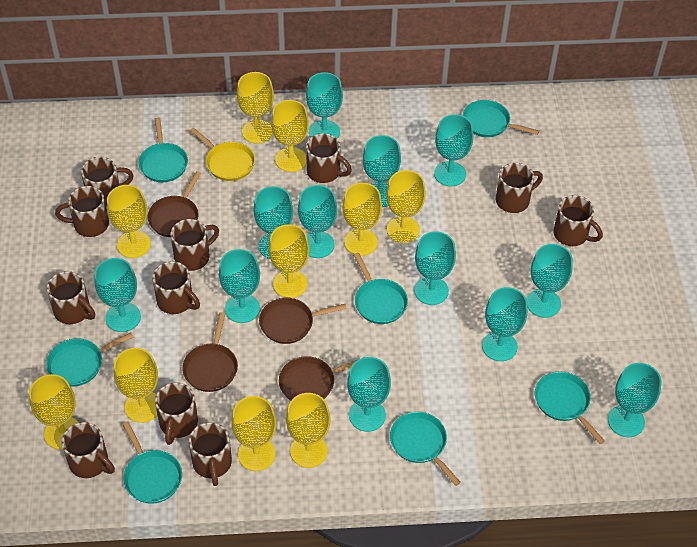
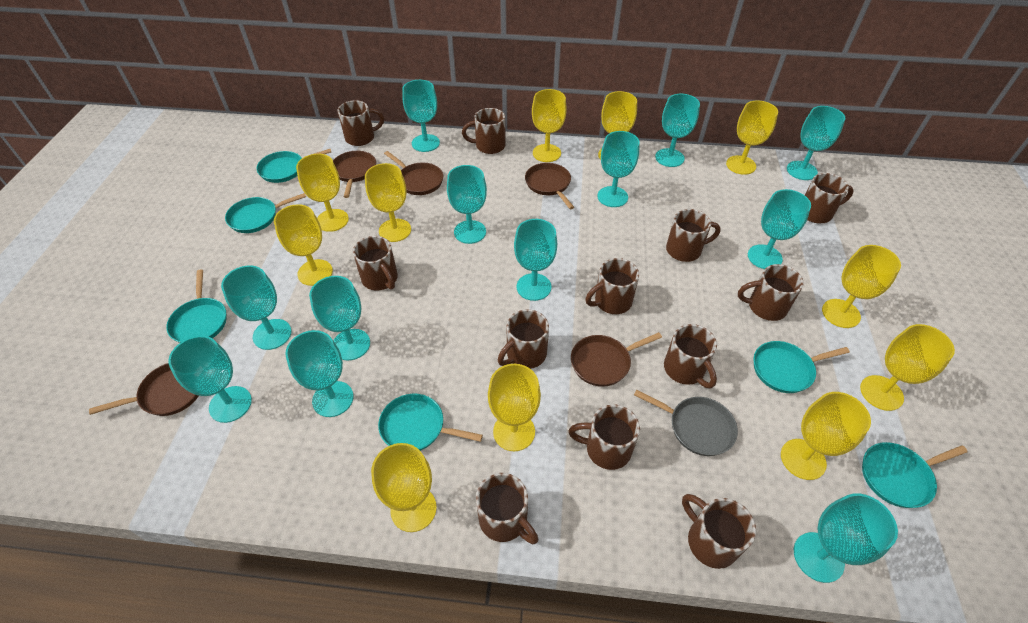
brown mug: [47,271,95,324] [55,186,109,237] [62,422,115,478] [81,157,134,207] [152,261,200,314] [155,382,198,445] [171,219,219,271] [189,422,232,486] [306,133,352,183] [496,163,543,213] [553,195,603,246] = 11 -> [338,100,384,146] [353,236,398,291] [462,108,506,154] [476,473,538,544] [498,309,549,369] [568,404,640,470] [585,258,639,314] [664,324,717,388] [666,209,721,262] [682,494,756,569] [738,264,804,321] [805,173,854,223] = 12
brown pan: [148,171,201,237] [182,312,238,392] [259,298,347,344] [279,356,364,401] = 4 -> [89,363,198,416] [333,151,376,198] [384,151,443,195] [525,163,574,209] [571,332,662,387] = 5
grey pan: none = 0 -> [634,389,738,456] = 1
turquoise pan: [46,333,133,387] [122,421,182,504] [139,117,188,182] [354,253,408,324] [390,412,461,486] [463,100,539,137] [535,371,605,444] = 7 -> [166,270,227,343] [225,193,306,233] [256,149,331,183] [378,394,483,451] [753,341,850,393] [862,442,968,508] = 6
yellow goblet: [29,374,79,450] [107,185,151,258] [114,348,158,423] [232,396,276,471] [237,72,274,143] [269,224,309,298] [271,100,309,172] [286,393,330,468] [343,183,382,256] [386,170,426,243] = 10 -> [274,204,333,286] [296,154,349,232] [365,163,411,242] [371,443,437,532] [488,364,541,451] [532,89,567,162] [598,91,637,160] [726,100,778,175] [781,392,871,480] [822,245,901,328] [860,324,955,411] = 11
yellow pan: [190,127,255,181] = 1 -> none = 0

